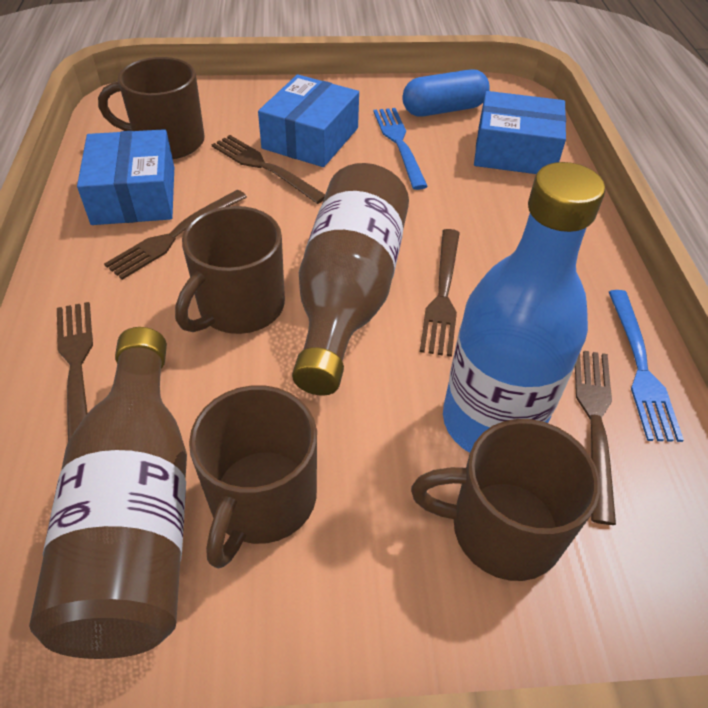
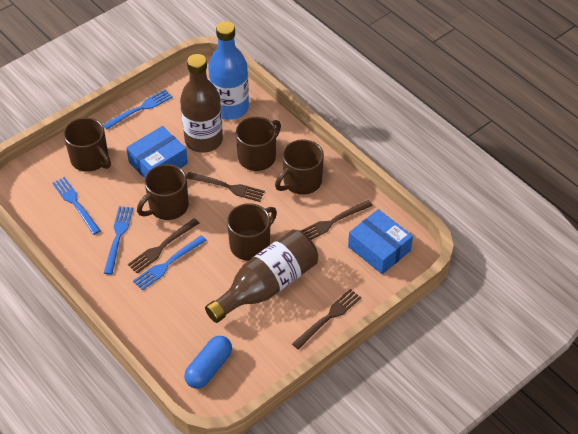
blue box: [77,129,174,225] [258,74,359,167] [474,91,566,174] = 3 -> [126,126,188,178] [348,209,413,274] = 2
blue fork: [373,108,428,190] [609,290,684,442] = 2 -> [52,177,101,235] [103,89,173,130] [104,206,133,275] [133,235,207,290] = 4
brown fork: [57,302,93,441] [104,190,247,280] [212,135,325,204] [420,229,460,357] [575,351,616,525] = 5 -> [128,218,199,274] [186,172,265,202] [292,289,361,350] [301,200,373,240] = 4
brown mug: [98,57,205,159] [175,206,285,334] [189,385,317,569] [411,419,600,581] = 4 -> [63,117,111,172] [137,164,189,220] [227,203,277,261] [236,117,281,171] [275,139,324,195] = 5

